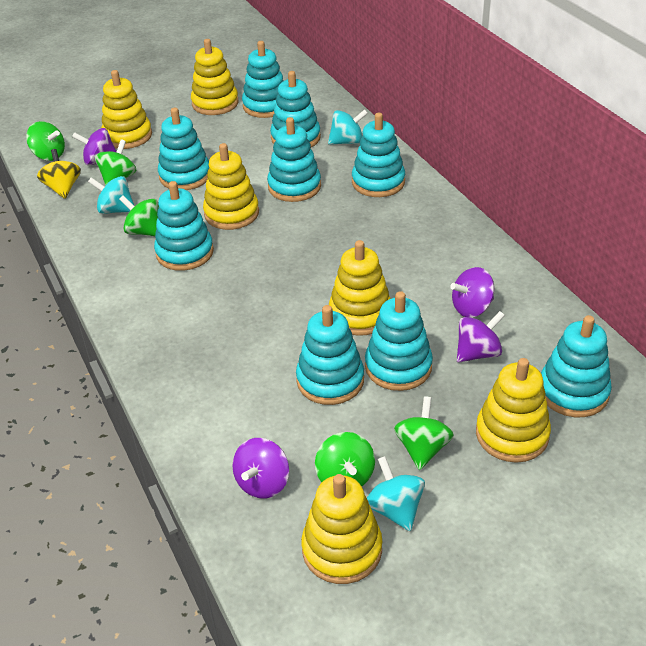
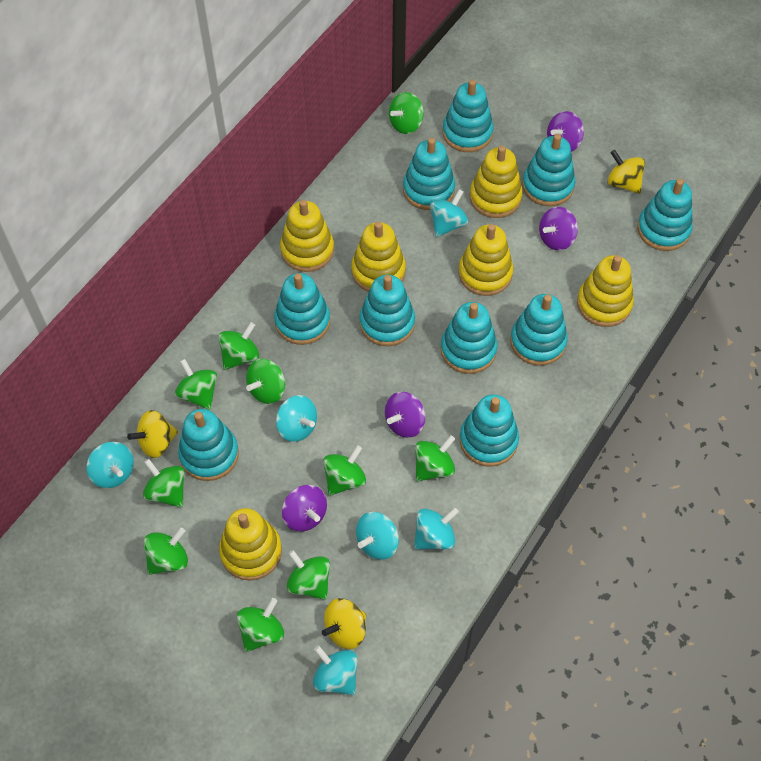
green spinning top: [26,121,65,161] [95,139,136,185] [119,195,159,236] [315,432,375,486] [394,396,454,470] = 5 -> [143,459,185,507] [144,528,188,575] [175,359,217,410] [218,322,259,370] [237,598,284,652] [246,359,285,404] [287,550,330,600] [323,445,366,496] [389,92,424,134] [415,435,455,481] = 10
turquoise spinning top: [88,176,134,214] [328,109,368,145] [367,456,425,531] = 3 -> [87,442,134,488] [276,395,317,442] [313,646,358,695] [356,512,399,560] [414,508,459,550] [430,189,468,237] = 6
turquoise stacking toy: [154,181,214,271] [158,108,209,190] [242,41,284,118] [267,117,321,202] [270,71,321,147] [296,305,364,405] [352,113,405,197] [365,291,433,391] [541,315,612,417] = 9 -> [178,409,239,481] [274,273,330,345] [359,275,415,346] [403,138,455,210] [441,302,498,374] [443,80,494,152] [460,394,519,467] [510,294,568,366] [522,134,575,206] [637,179,693,251] = 10
yellow spinning top: [37,149,81,199] = 1 -> [127,410,178,458] [322,598,366,649] [607,150,645,194] = 3

